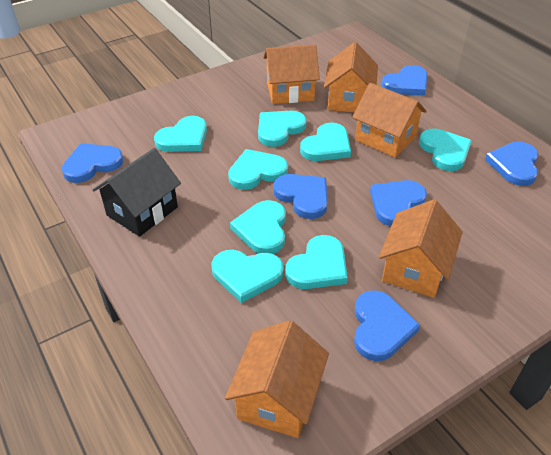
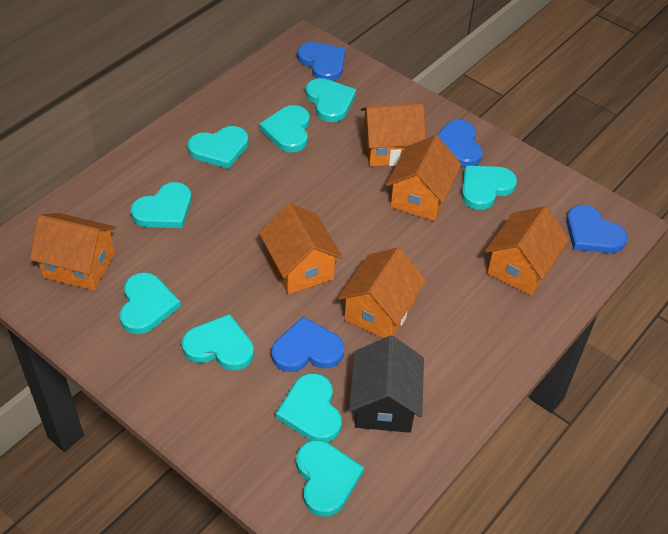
blue heart: [62,143,124,183] [273,174,328,219] [354,290,420,361] [370,180,427,226] [381,65,428,95] [485,141,539,186] = 6 -> [271,317,344,372] [297,42,345,81] [437,120,482,167] [566,205,628,253] = 4
orange house: [225,320,329,438] [263,45,320,104] [324,42,378,112] [352,83,427,158] [379,199,463,298] = 5 -> [30,213,116,290] [259,203,343,295] [338,247,426,338] [361,103,426,167] [386,135,462,221] [485,206,569,296] = 6
turquoise heart: [154,116,207,152] [212,250,284,303] [228,149,288,190] [230,200,286,254] [258,111,307,147] [285,235,348,289] [300,122,351,161] [419,129,472,171] = 8 -> [119,272,181,334] [131,182,192,228] [182,314,254,370] [187,126,249,169] [259,105,310,152] [276,373,342,442] [296,440,364,517] [305,78,356,122] [462,166,517,210] = 9

